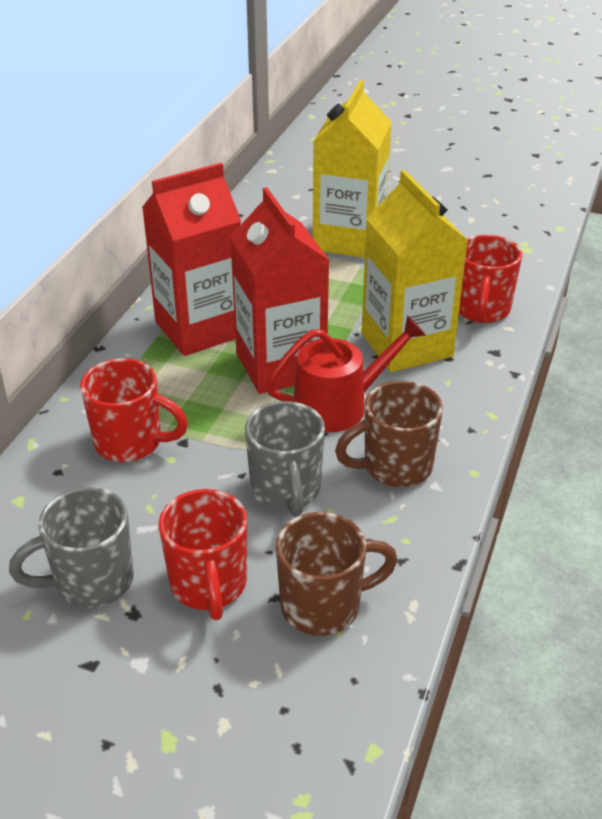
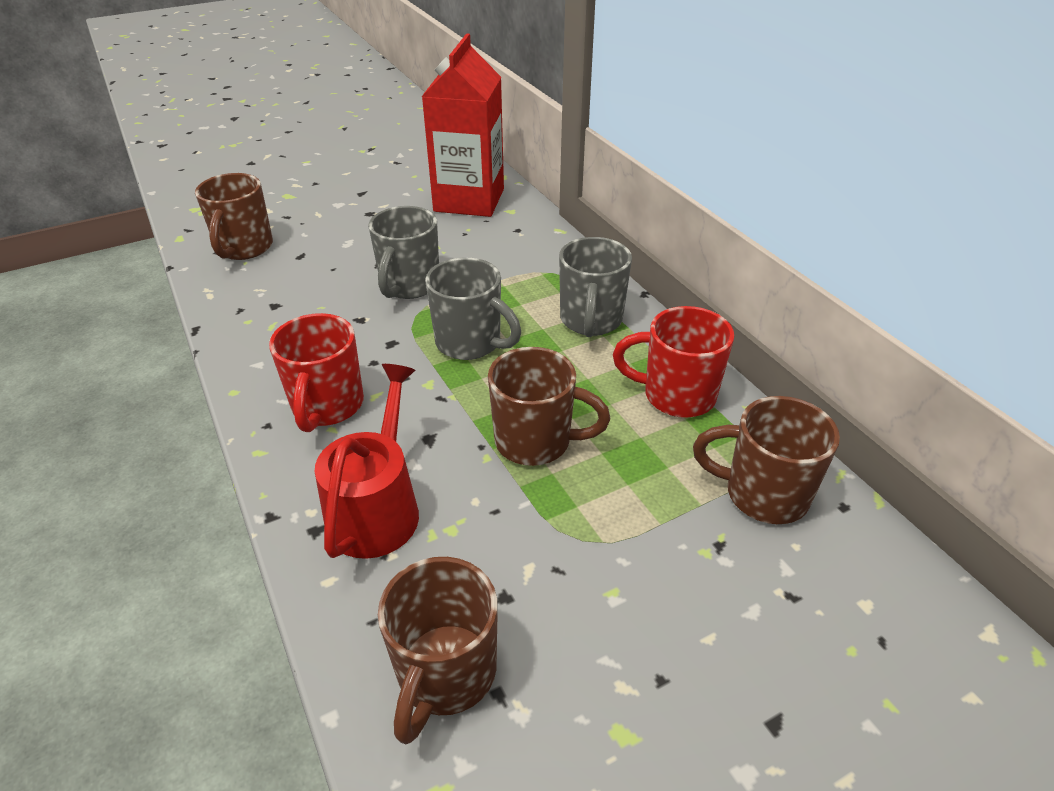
brown mug: [276,512,398,636] [335,381,443,487] = 2 -> [195,173,273,260] [378,557,498,744] [488,347,610,466] [693,396,840,524] = 4
grey mug: [9,487,134,608] [245,401,325,517] = 2 -> [368,206,439,299] [425,257,521,360] [559,237,632,337] = 3
red carton: [142,163,241,356] [230,187,330,394] = 2 -> [422,33,504,217] = 1
red mug: [80,358,188,462] [159,489,247,620] [459,235,523,323] = 3 -> [269,313,364,432] [613,306,734,418] = 2
yellow carton: [313,80,391,258] [361,170,468,372] = 2 -> none = 0

